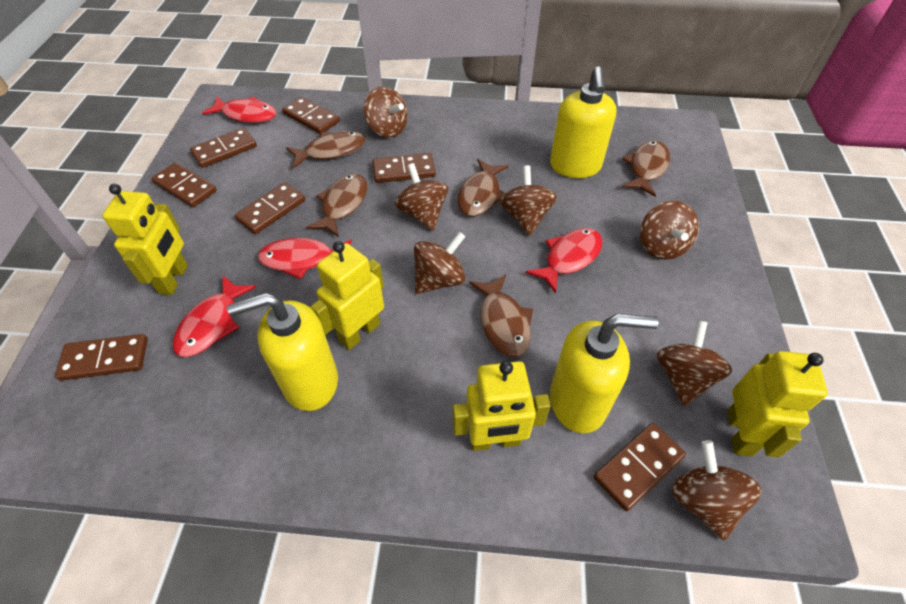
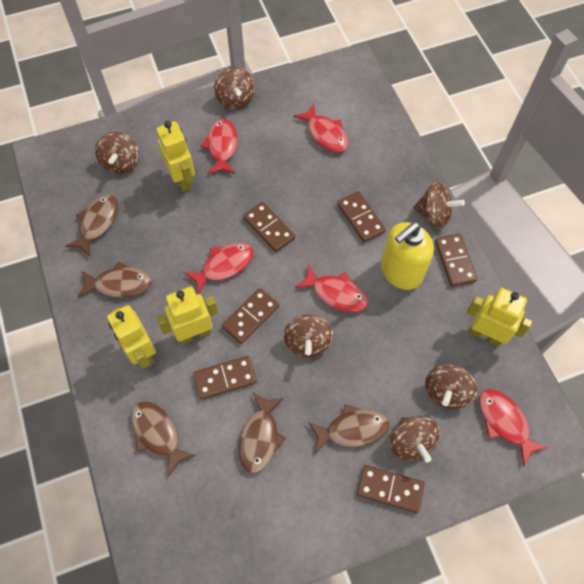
brown domino: [55,334,148,381] [152,163,217,207] [190,128,257,168] [235,182,305,234] [282,97,340,134] [372,153,436,183] [594,423,686,511] = 7 -> [193,356,257,400] [222,288,279,344] [243,202,295,252] [337,191,386,242] [357,465,425,513] [435,234,477,287] = 6
brown spinning top: [364,86,408,138] [395,163,448,231] [414,232,466,294] [500,165,557,236] [640,201,699,260] [657,320,732,406] [672,440,762,540] = 7 -> [95,132,139,174] [214,67,255,109] [284,314,333,357] [390,416,440,463] [413,182,465,228] [425,364,477,409] = 6
red fish: [172,276,256,357] [202,96,276,123] [258,238,352,279] [526,228,603,294] = 4 -> [184,243,254,294] [201,119,238,174] [294,104,348,152] [295,264,368,312] [479,389,549,467] = 5
yellow soap dispenser: [227,293,338,411] [550,66,616,178] [550,314,659,433] = 3 -> [381,222,434,290] = 1

